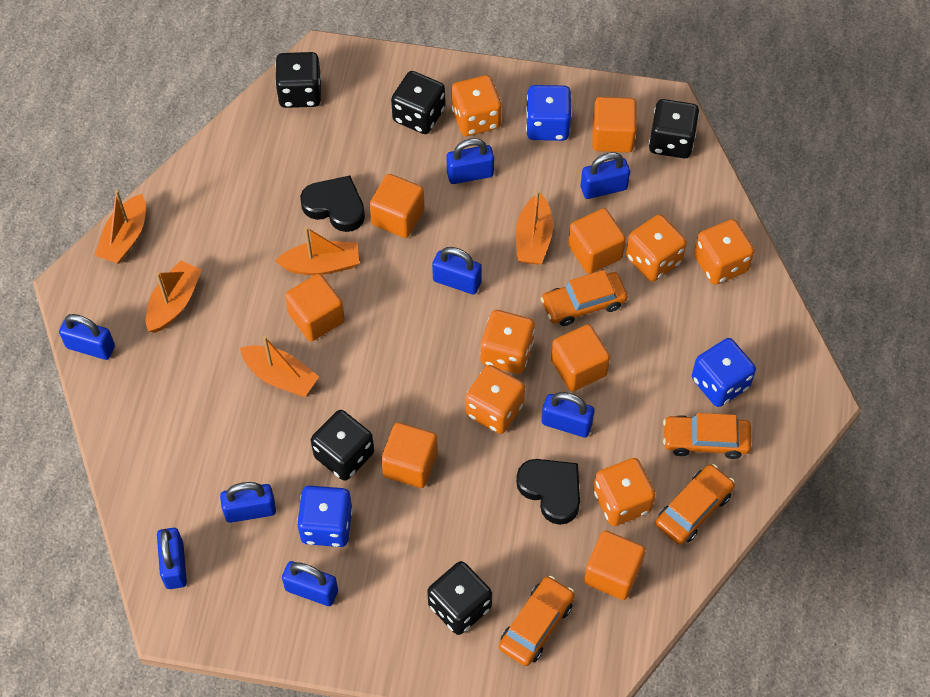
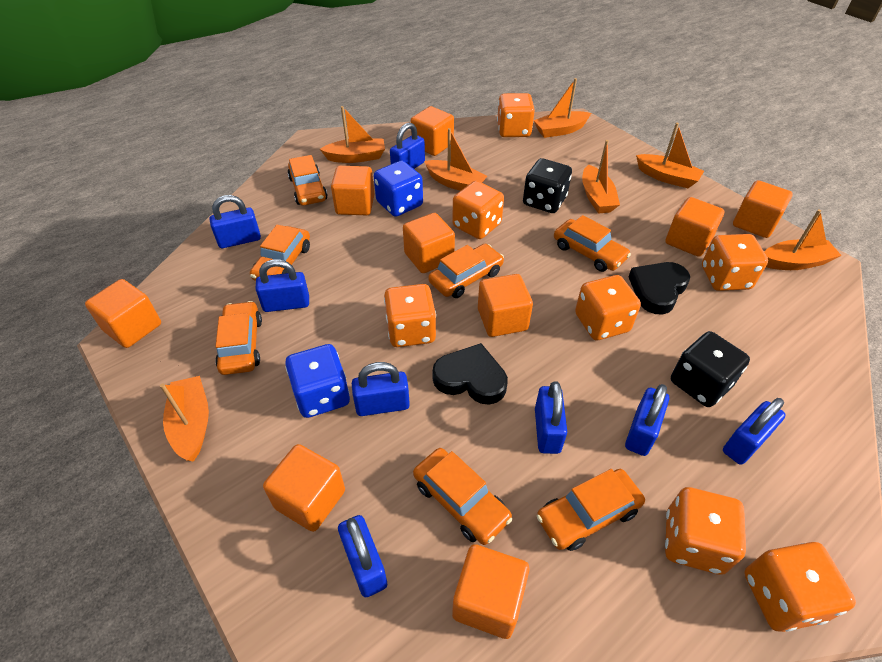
black dice: [275,52,321,108] [311,410,374,481] [391,71,445,134] [427,561,492,635] [649,99,699,158] = 5 -> [523,158,572,213] [671,331,750,407] = 2
blue dice: [297,486,353,547] [526,85,572,141] [692,338,756,407] = 3 -> [285,344,350,418] [374,161,423,217] = 2
orange boat: [95,190,146,264] [146,260,202,333] [240,336,319,397] [275,227,359,275] [516,191,553,265] = 5 -> [160,376,209,462] [320,106,385,163] [424,128,487,191] [534,78,591,138] [582,140,620,214] [636,123,704,188] [764,210,842,270] = 7
orange car: [499,576,575,666] [541,270,628,326] [655,464,735,545] [663,413,751,459] = 4 -> [215,301,262,375] [250,225,310,281] [288,155,328,205] [413,448,512,545] [428,243,504,298] [537,469,645,551] [554,215,631,272] = 7
orange cube: [285,274,345,341] [370,174,424,238] [381,422,438,488] [551,324,610,391] [568,208,626,274] [584,530,646,600] [592,97,637,152] = 7 -> [85,279,161,348] [263,444,345,532] [331,166,374,215] [403,213,455,273] [411,106,454,156] [452,544,529,639] [478,274,533,337] [665,197,725,257] [733,180,793,238] = 9
orange dice: [451,75,502,136] [465,365,525,434] [480,310,535,374] [593,458,656,526] [626,214,687,282] [694,219,754,285] = 6 -> [384,284,436,347] [452,181,504,239] [497,93,535,137] [575,275,641,340] [665,487,746,575] [702,234,768,291] [744,542,856,632] = 7

